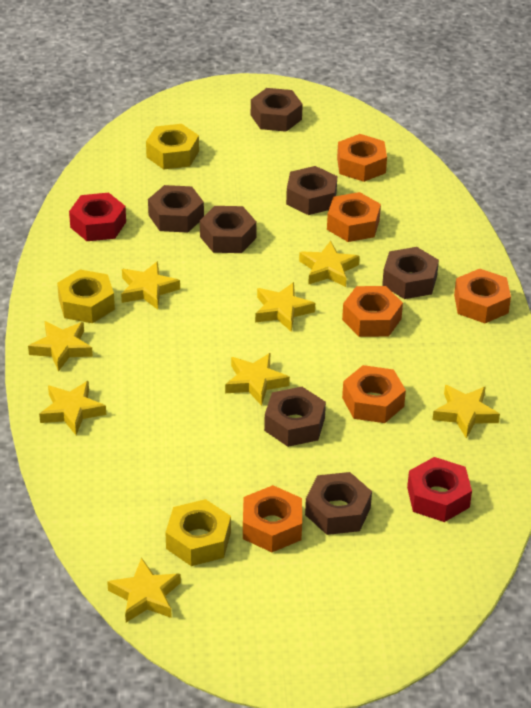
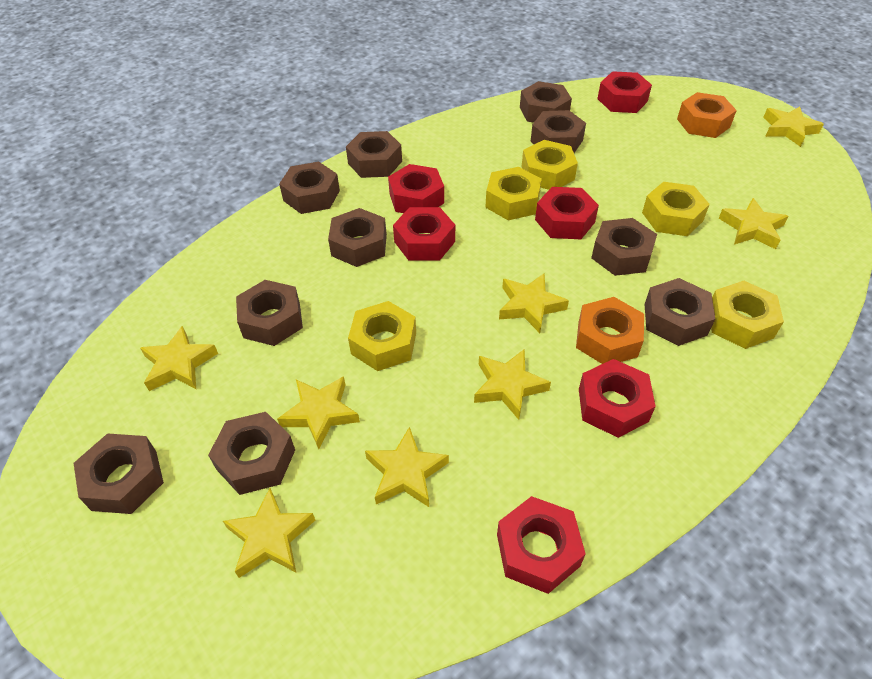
brown nut: [148,185,204,233] [200,206,257,253] [251,88,303,132] [264,387,326,447] [286,166,337,215] [305,472,372,535] [382,247,439,299] = 7 -> [74,433,164,514] [208,412,295,495] [236,280,303,346] [279,162,340,214] [328,208,387,267] [346,131,402,178] [520,81,572,123] [531,110,586,153] [591,218,657,276] [644,278,715,346] = 10
orange nut: [243,485,302,552] [327,192,381,242] [337,134,387,182] [342,286,403,337] [342,365,406,423] [454,269,511,323] = 6 -> [576,297,644,364] [677,92,737,138] = 2
red nut: [69,193,126,241] [407,457,472,522] = 2 -> [388,164,444,213] [393,207,455,261] [497,496,585,594] [535,187,599,239] [579,359,656,438] [597,71,652,113] = 6
yellow nut: [57,270,115,323] [146,124,199,170] [165,499,231,566] = 3 -> [348,301,416,371] [485,167,542,220] [522,140,578,190] [642,182,710,236] [711,281,784,349] = 5

